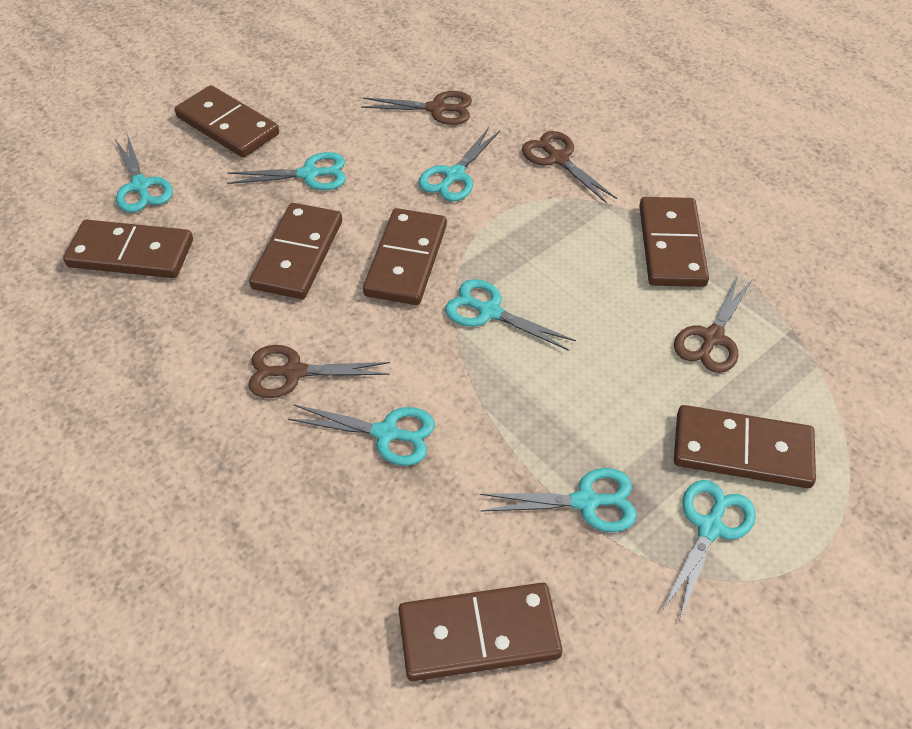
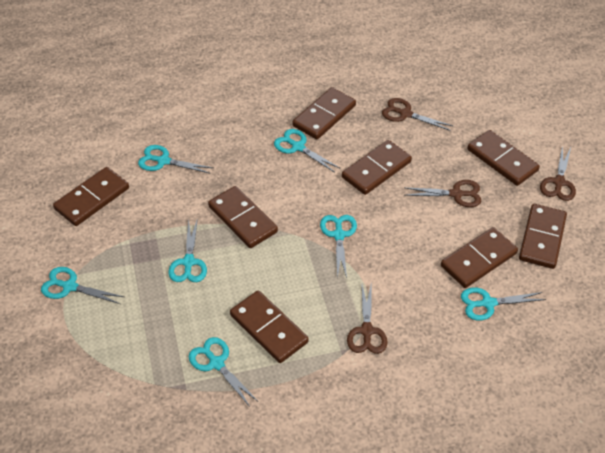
brown domino: [63,220,193,278] [175,85,279,158] [249,203,342,299] [363,208,447,305] [398,583,563,681] [639,197,709,287] [674,405,816,488] = 7 -> [53,167,129,226] [208,186,278,248] [230,291,309,363] [293,87,356,139] [342,140,412,195] [441,227,518,288] [467,130,540,186] [519,204,567,269] = 8

